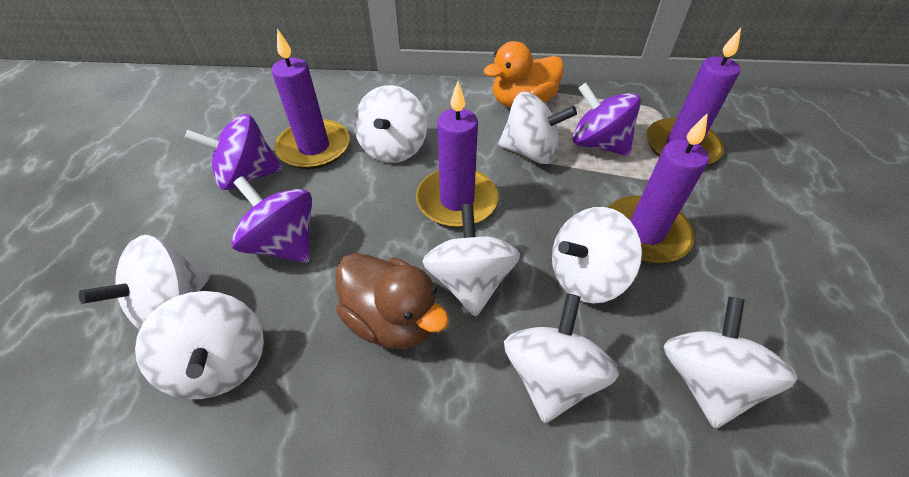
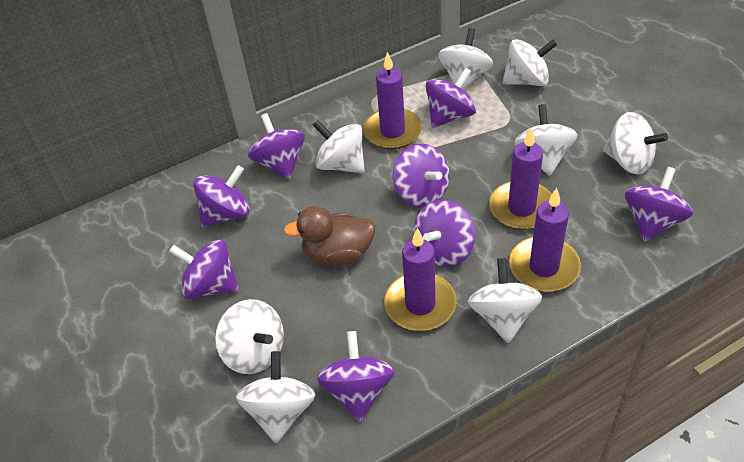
orange duck: [483,41,564,108] = 1 -> none = 0
purple spinning top: [184,114,283,190] [231,176,312,263] [572,83,641,156] = 3 -> [169,239,239,299] [193,165,250,227] [248,113,305,179] [317,331,395,422] [392,144,450,208] [413,199,476,267] [426,68,476,128] [625,167,693,242] = 8

